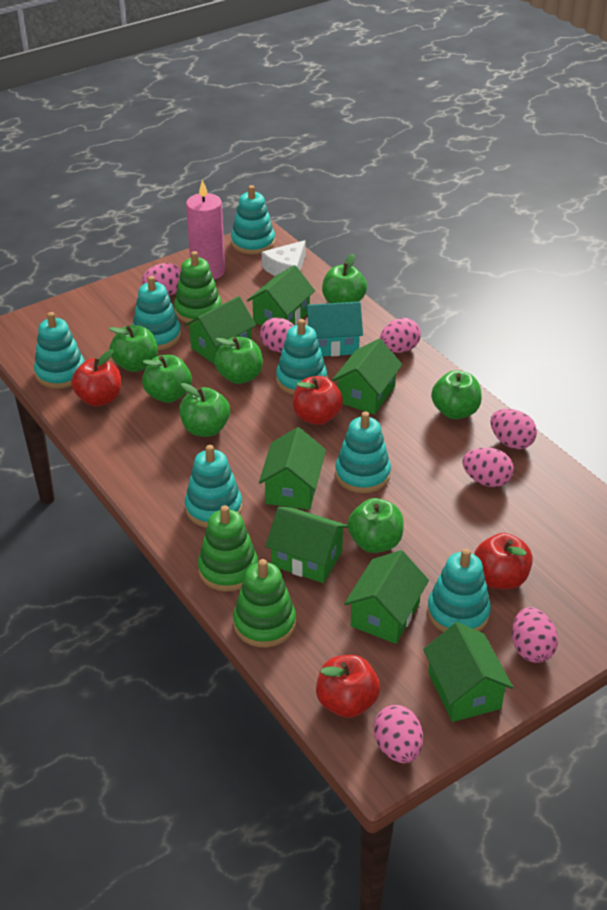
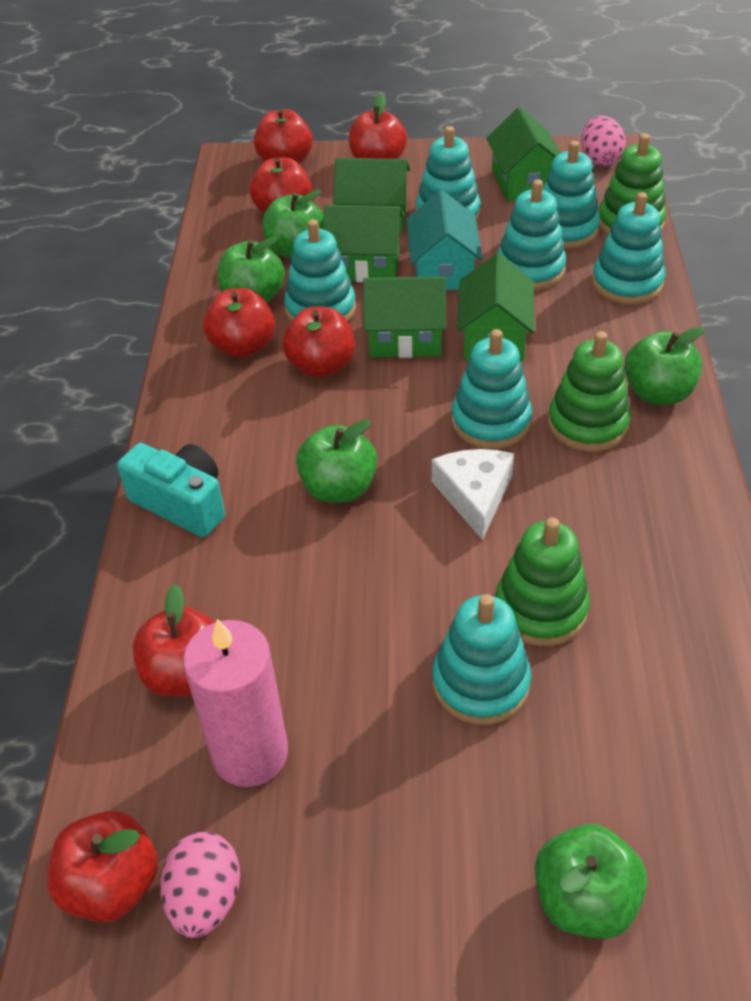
green apple: [109,325,158,372] [142,355,192,403] [179,383,230,437] [214,337,263,384] [322,254,367,303] [347,498,404,553] [431,370,482,419] = 7 -> [217,237,285,303] [263,190,324,258] [296,419,377,503] [535,824,647,939] [624,326,705,405] = 5
green house: [184,296,256,365] [247,265,315,326] [259,427,326,510] [265,507,348,583] [332,339,402,414] [344,550,429,644] [423,622,513,722] = 7 -> [323,205,403,282] [333,158,410,233] [363,276,446,358] [457,253,534,361] [486,107,561,202] = 5
pink egg: [142,263,182,295] [260,317,295,353] [373,705,423,763] [380,318,421,353] [462,447,514,487] [490,409,537,449] [512,607,558,663] = 7 -> [160,832,240,938] [581,115,626,166] = 2
red apple: [71,349,121,406] [293,376,343,425] [316,655,380,718] [474,533,533,589] = 4 -> [47,811,158,922] [133,584,215,697] [203,288,275,358] [250,157,312,214] [254,109,313,164] [282,306,355,378] [349,94,407,159] = 7
turquoise camera: none = 0 -> [117,443,225,537] = 1

